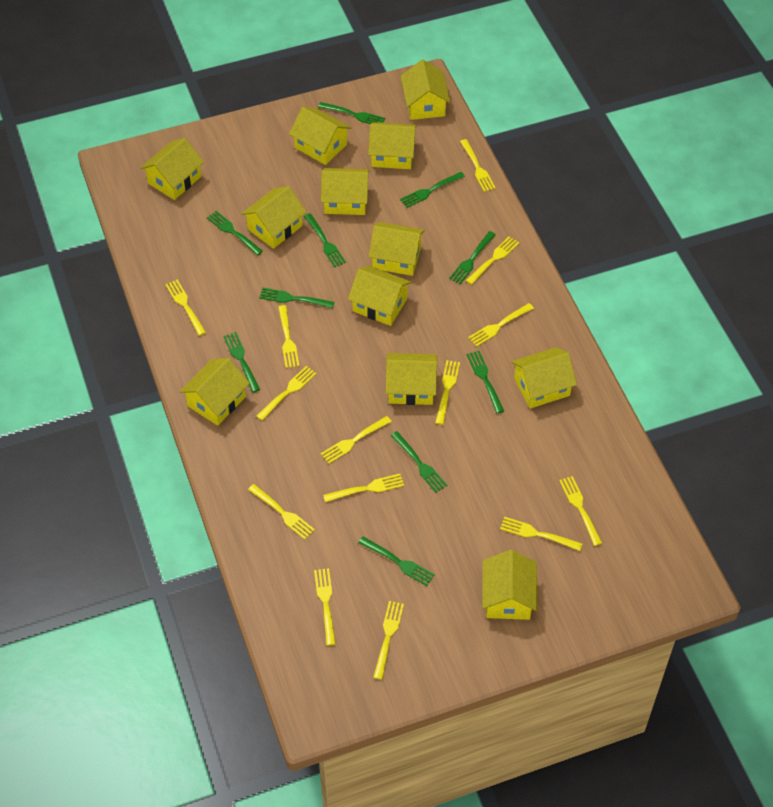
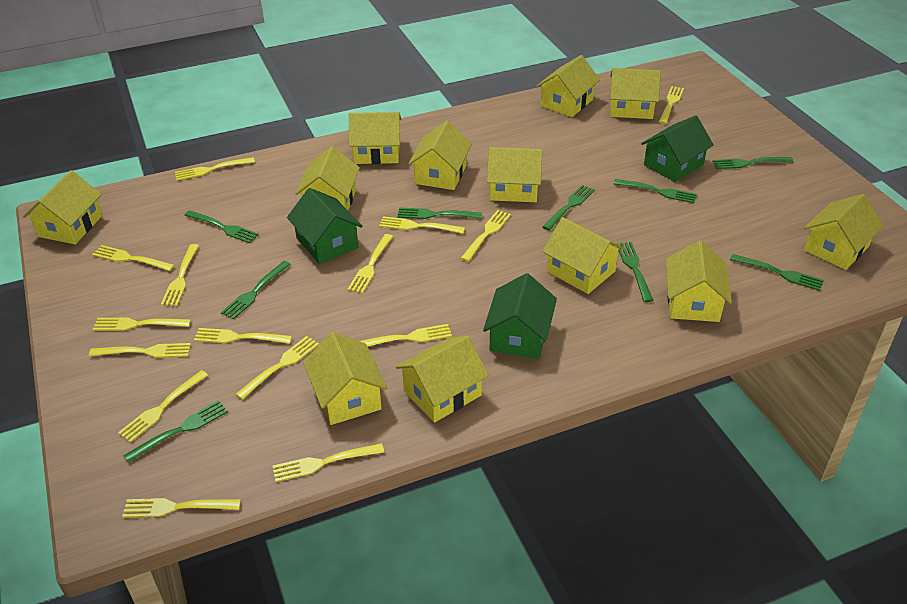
green fork: [207,211,263,255] [223,332,260,393] [259,288,334,308] [304,213,346,268] [318,102,385,124] [358,537,435,586] [391,431,447,493] [400,172,465,208] [449,231,496,284] [467,351,504,413] = 10 -> [123,400,228,463] [184,210,259,243] [221,261,291,320] [397,207,482,219] [542,185,595,230] [614,179,697,203] [616,242,653,302] [712,157,794,169] [730,254,824,291] = 9
green house: none = 0 -> [287,188,363,264] [483,273,557,359] [641,115,714,182] = 3
yellow fork: [165,279,206,336] [248,484,315,540] [256,366,317,421] [278,305,299,368] [314,568,336,646] [321,416,392,464] [323,474,404,502] [373,601,404,680] [435,360,460,425] [460,139,496,192] [466,236,519,285] [468,303,534,347] [500,517,583,551] [559,476,602,546] = 14 -> [89,343,191,358] [92,245,175,271] [93,318,191,331] [118,370,208,443] [122,498,241,518] [161,244,199,306] [175,157,255,181] [194,328,292,344] [235,336,319,400] [273,443,384,482] [348,234,393,293] [360,324,452,347] [379,216,465,234] [461,210,511,261] [659,86,684,124] = 15

